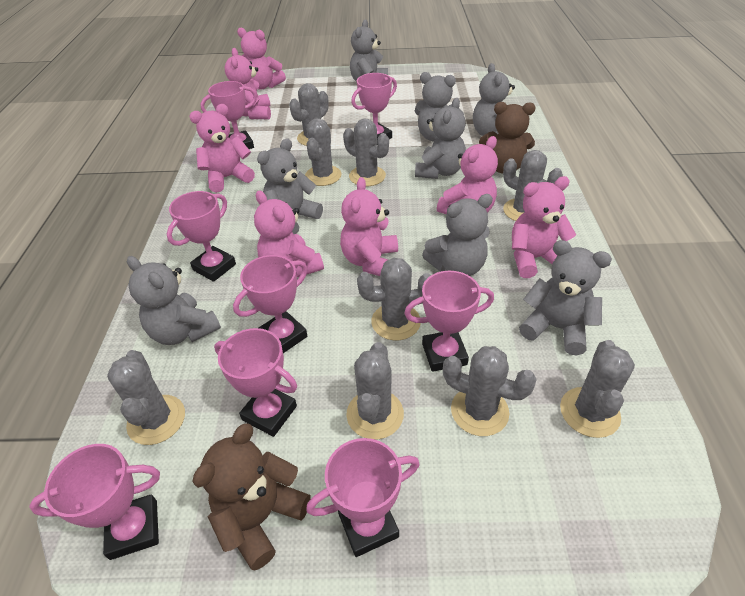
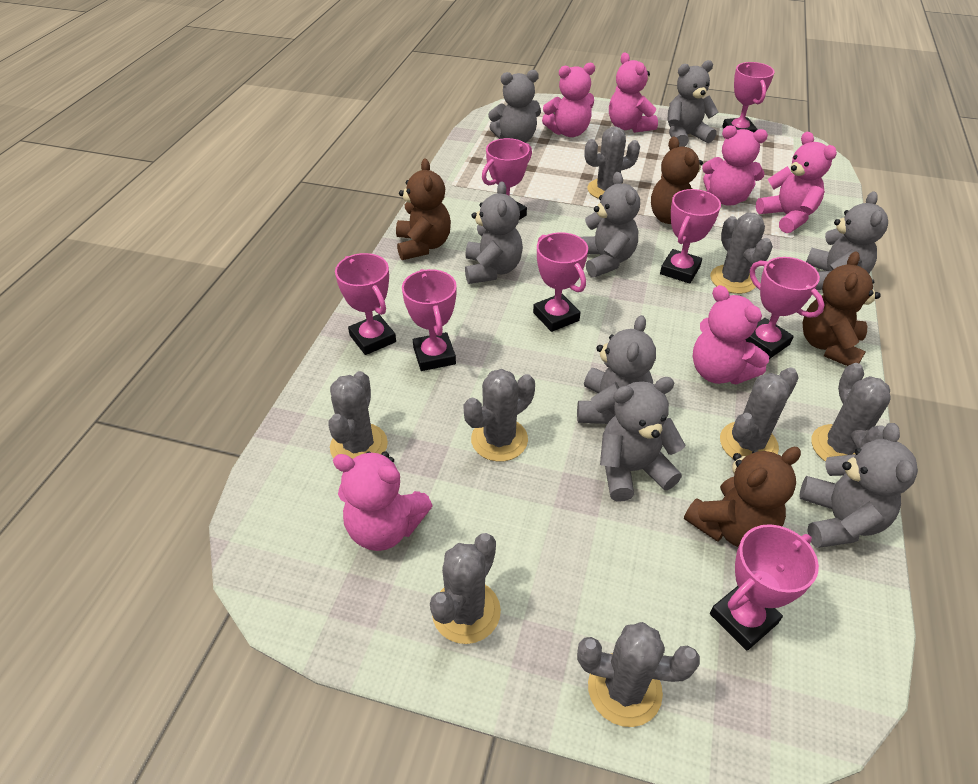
brown teddy bear: [192,423,311,571] [479,102,536,174] = 2 -> [396,158,451,260] [651,136,703,224] [684,447,801,547] [803,251,881,366] = 4
grey cactus: [107,350,185,445] [289,83,329,146] [305,118,341,186] [343,118,389,186] [346,342,404,439] [357,258,431,341] [443,346,537,436] [503,150,563,221] [560,340,635,438] = 9 -> [328,371,388,459] [430,533,501,644] [463,369,535,462] [577,622,700,727] [585,127,640,199] [710,213,773,294] [720,367,799,459] [811,363,891,462] = 8
pink teddy bear: [189,104,255,193] [225,48,271,119] [237,28,286,90] [254,191,324,278] [340,177,398,276] [437,136,498,214] [512,176,576,278] = 7 -> [333,451,433,551] [542,63,595,137] [609,52,658,133] [693,285,769,384] [702,126,768,205] [756,132,837,233] = 6

